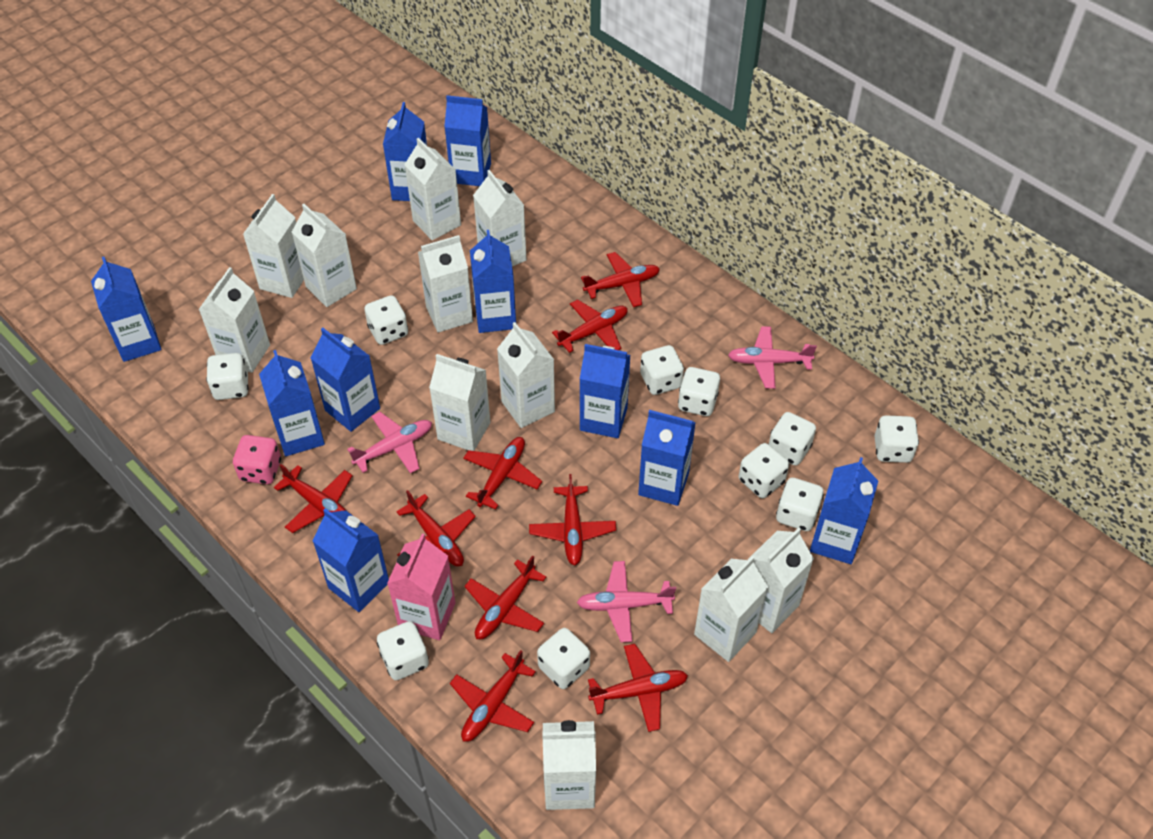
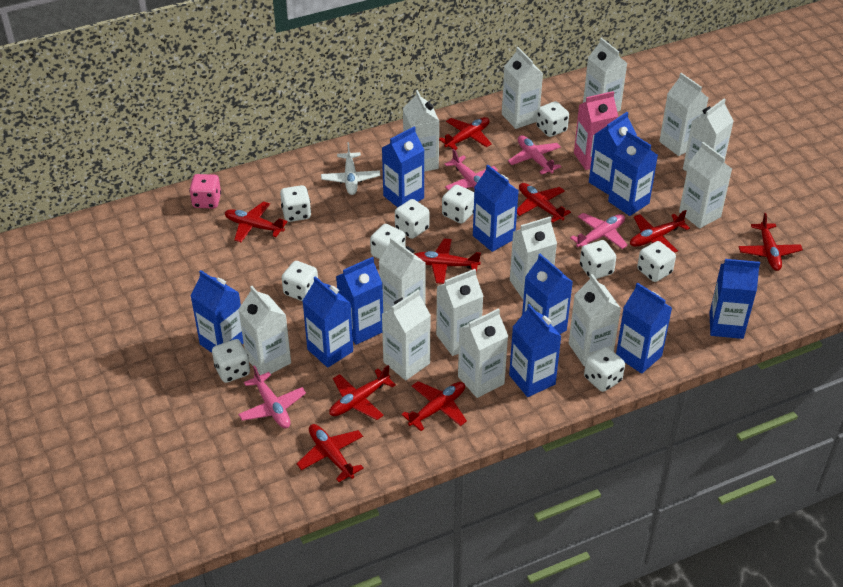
blue carton: [91,257,161,362] [259,350,325,456] [311,328,380,432] [313,508,389,612] [383,102,427,201] [444,95,491,186] [470,230,516,333] [580,344,630,438] [638,410,696,506] [810,457,878,564] = 10 -> [191,270,244,353] [303,276,353,368] [336,257,383,345] [382,126,424,207] [473,165,519,252] [509,304,562,397] [522,254,573,334] [589,112,637,195] [608,131,658,216] [616,282,672,374] [709,259,760,339] = 11
pink plane: [347,412,432,474] [577,561,676,642] [728,326,817,389] = 3 -> [238,365,306,428] [444,149,498,191] [508,135,561,175] [570,213,628,249] = 4
white carton: [199,267,270,373] [243,194,304,298] [292,204,357,307] [404,138,461,240] [418,235,473,333] [429,354,490,451] [473,170,526,266] [497,322,555,428] [542,720,596,810] [694,556,768,662] [747,528,814,633] = 11 -> [238,286,291,375] [379,237,426,312] [382,290,431,380] [403,90,439,172] [436,269,483,356] [458,308,508,398] [502,47,543,129] [510,216,557,299] [569,274,621,366] [583,38,627,112] [659,73,708,156] [679,142,732,228] [683,98,734,171] = 13
white plane: none = 0 -> [321,142,380,195] = 1

